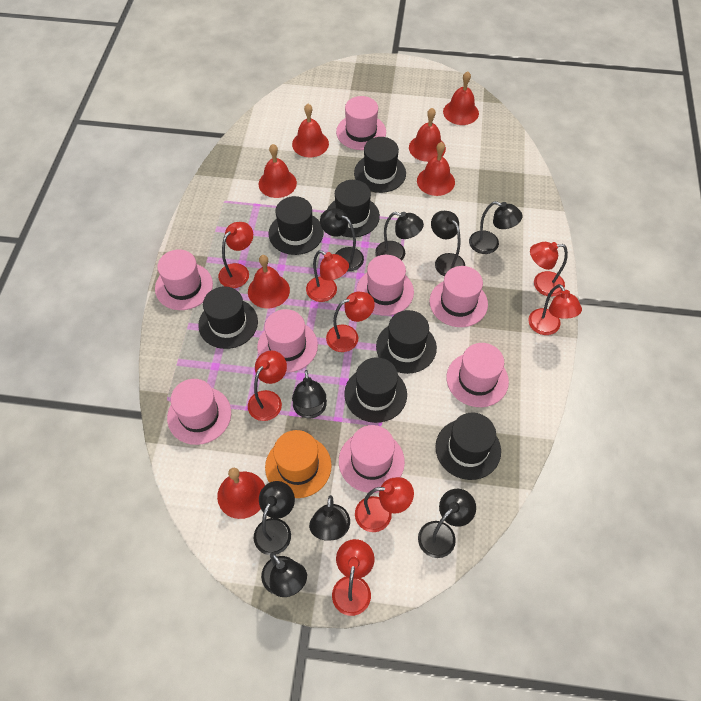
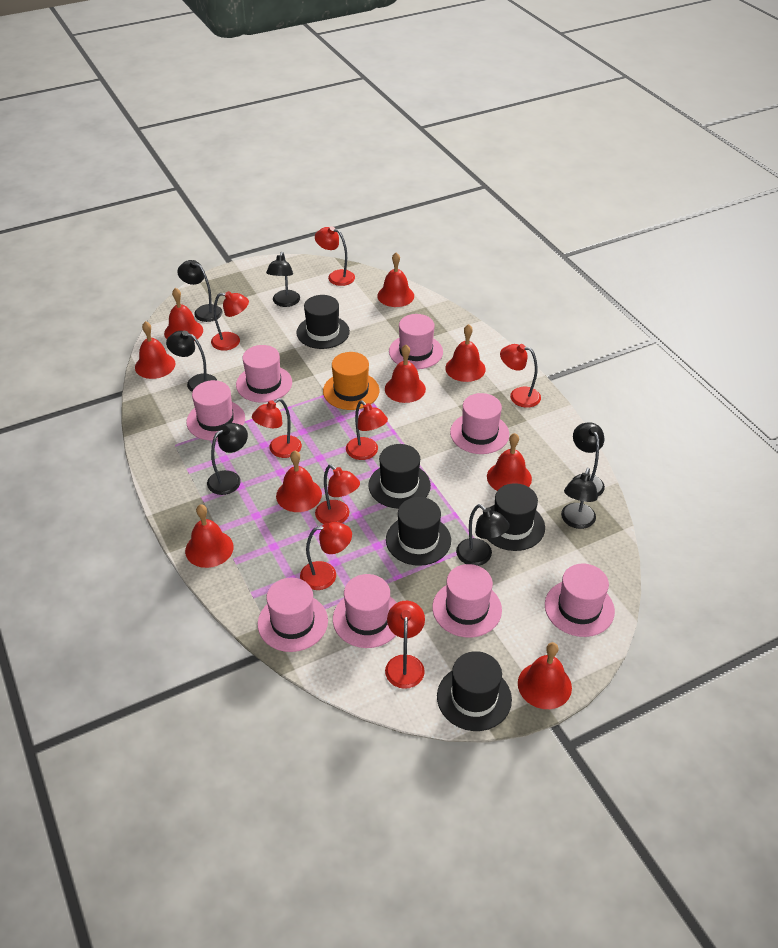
black hat: [198,286,258,349] [269,196,324,255] [327,180,380,237] [344,357,407,423] [354,137,406,193] [376,310,437,374] [435,413,501,480] = 7 -> [296,295,350,349] [368,444,431,509] [386,497,451,566] [437,651,512,731] [487,483,545,551] = 5
black lamp: [254,481,295,555] [261,553,307,597] [292,370,327,418] [309,495,350,541] [320,208,364,271] [375,212,424,261] [418,489,476,558] [431,211,465,276] [469,201,523,254] = 9 -> [166,331,217,392] [177,260,223,322] [207,423,248,495] [266,252,300,307] [456,504,510,566] [561,468,598,529] [573,423,605,496] = 7
red bell: [217,468,265,519] [248,255,290,308] [258,144,297,198] [292,104,329,157] [409,108,446,162] [417,142,455,196] [443,71,479,125] = 7 -> [135,321,176,379] [164,288,203,341] [185,504,234,568] [276,450,322,512] [377,252,414,307] [385,345,426,403] [445,324,486,382] [487,433,532,491] [518,642,572,709] = 9

